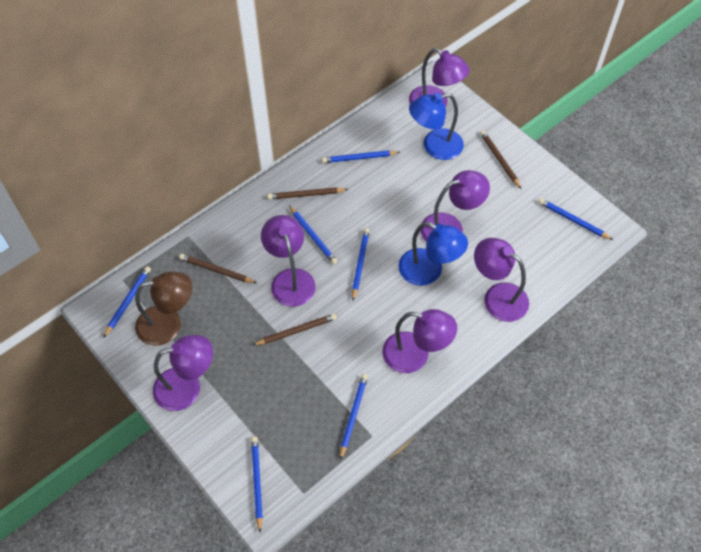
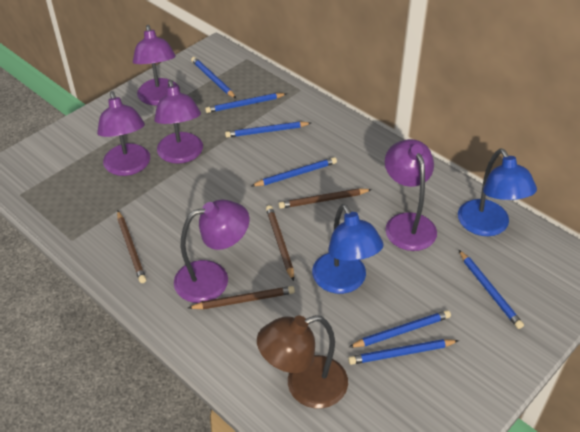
purple lamp: [153,335,213,411] [261,215,316,307] [382,309,457,373] [409,48,470,107] [420,170,490,242] [474,238,529,322] = 6 -> [97,91,150,176] [133,25,180,106] [154,80,203,164] [174,200,249,303] [385,139,437,251] = 5

